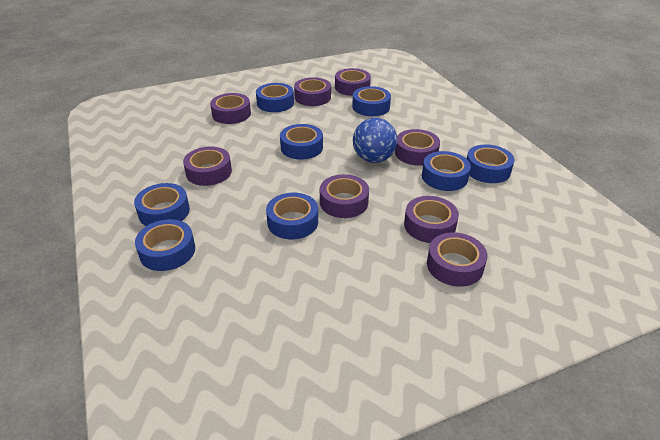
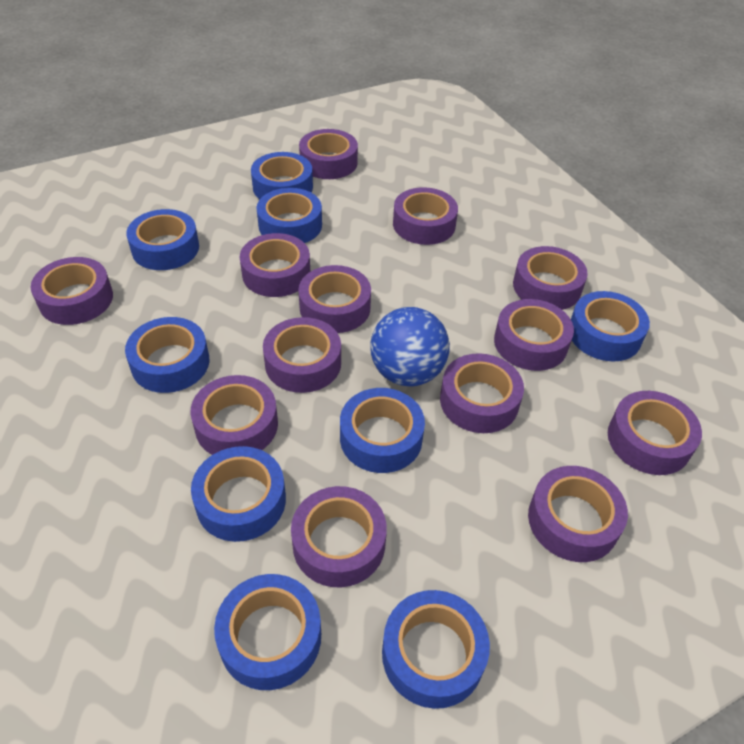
blue tape: [134,183,190,226] [135,219,195,271] [256,83,294,112] [266,193,318,239] [280,124,323,160] [352,86,391,116] [422,151,471,191] [467,144,515,183] = 8 -> [125,317,209,393] [126,209,199,270] [191,446,286,542] [214,574,321,690] [251,152,313,199] [256,188,322,243] [340,388,425,473] [382,590,490,709] [571,291,650,361] = 9
purple tape: [183,147,232,186] [210,93,251,124] [294,77,331,106] [320,174,369,218] [335,68,371,96] [395,129,440,166] [404,196,459,243] [427,232,487,287] = 8 -> [31,257,113,325] [191,375,278,455] [240,233,310,297] [263,317,341,393] [291,486,387,587] [298,265,371,333] [299,129,358,179] [393,187,458,245] [440,353,524,433] [494,299,574,371] [513,246,588,310] [528,466,628,562] [608,391,702,475] = 13

